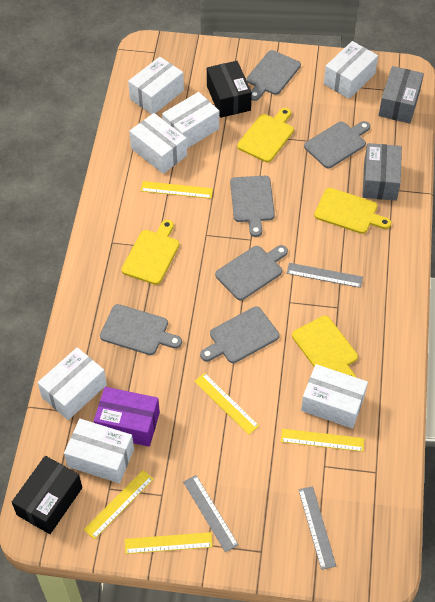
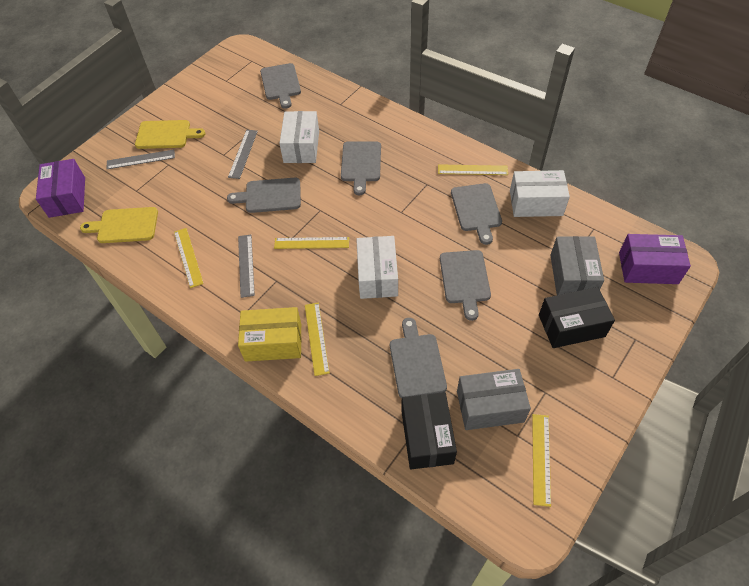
purple box: [94,387,160,447] = 1 -> [36,159,85,218] [619,234,691,284] = 2
white box: [37,347,107,420] [64,419,134,483] [128,57,184,114] [129,113,187,174] [162,92,219,148] [301,364,368,429] [324,41,378,99] = 7 -> [279,111,319,163] [356,236,398,299] [510,170,570,217] = 3
yellow box: none = 0 -> [238,307,302,362] = 1
yellow cutting board: [121,220,180,285] [237,108,294,162] [292,316,358,378] [314,188,391,234] = 4 -> [80,207,158,243] [135,120,205,149] = 2

